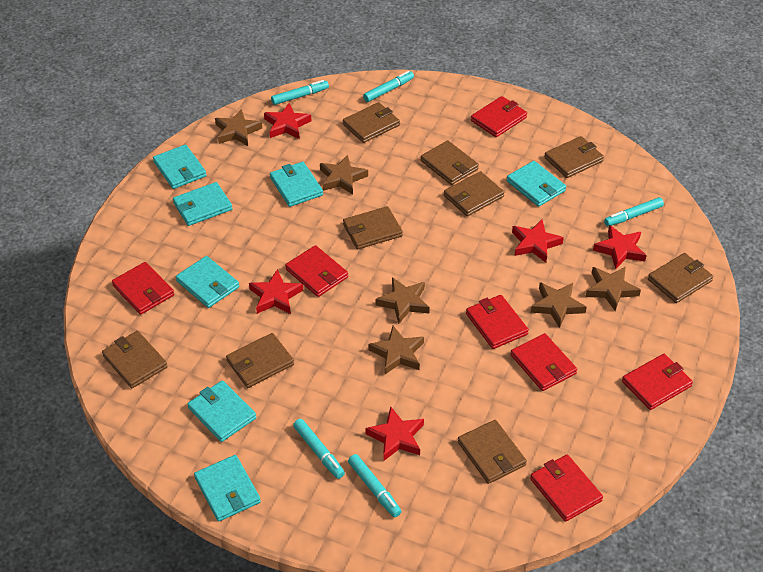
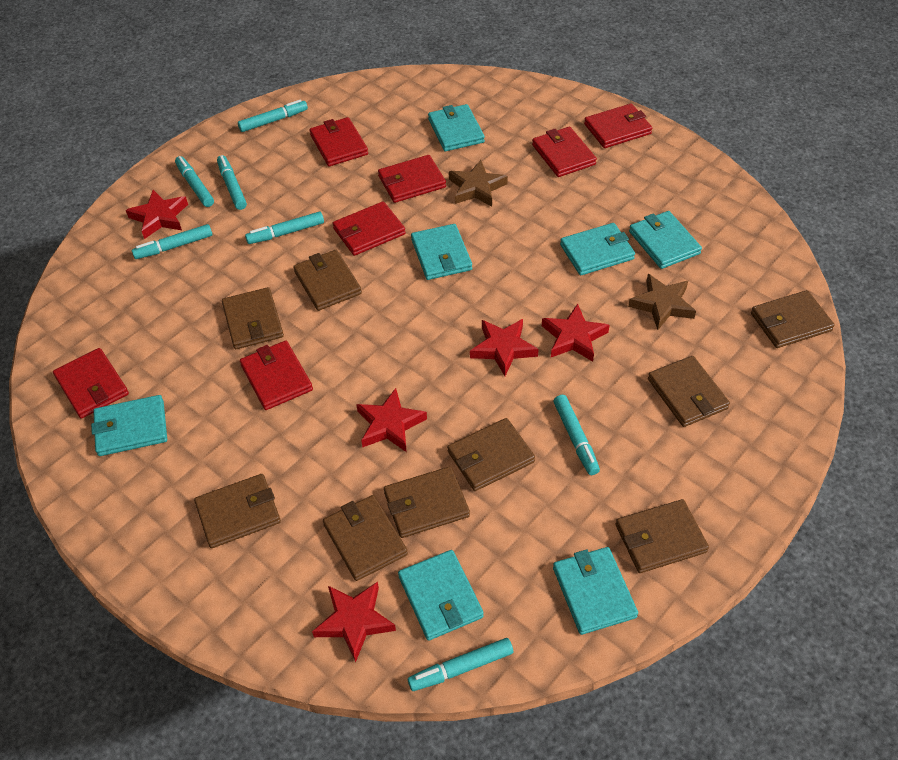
brown star: [215,109,262,146] [320,155,368,195] [368,326,424,374] [376,277,430,324] [531,282,587,328] [585,266,641,311] = 6 -> [449,160,508,207] [628,274,696,330] = 2
turquoise marker: [271,80,329,105] [293,419,345,479] [348,454,402,517] [363,71,414,102] [604,197,664,226] = 5 -> [132,224,212,259] [175,156,214,207] [217,155,247,210] [238,100,308,132] [245,212,324,244] [408,638,513,691] [553,395,600,475] = 7

